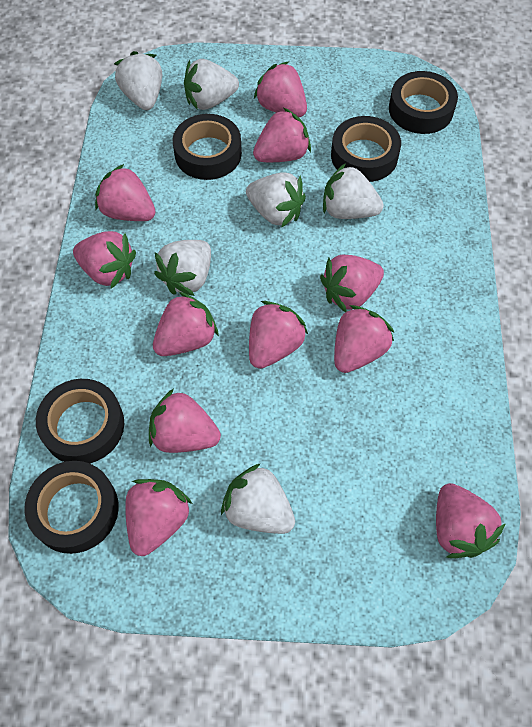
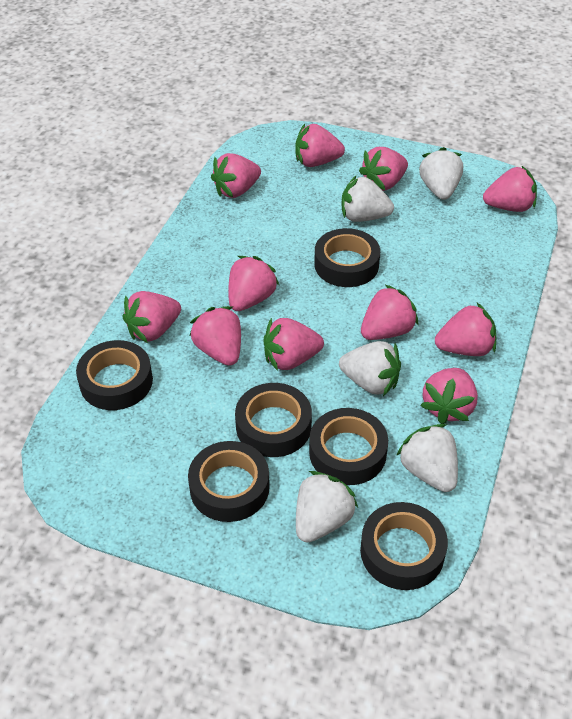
black tape: [24,461,119,554] [36,379,124,463] [173,114,242,180] [331,116,401,182] [389,71,458,134] = 5 -> [76,340,153,410] [188,441,270,522] [235,383,312,457] [309,408,388,485] [314,228,380,287] [360,502,448,590] = 6
white strawberry: [114,51,162,110] [154,240,211,296] [184,59,239,110] [221,463,295,534] [246,172,306,228] [323,163,384,219] = 6 -> [296,471,358,543] [339,341,401,396] [341,175,394,222] [396,424,458,492] [419,147,463,200] = 5

